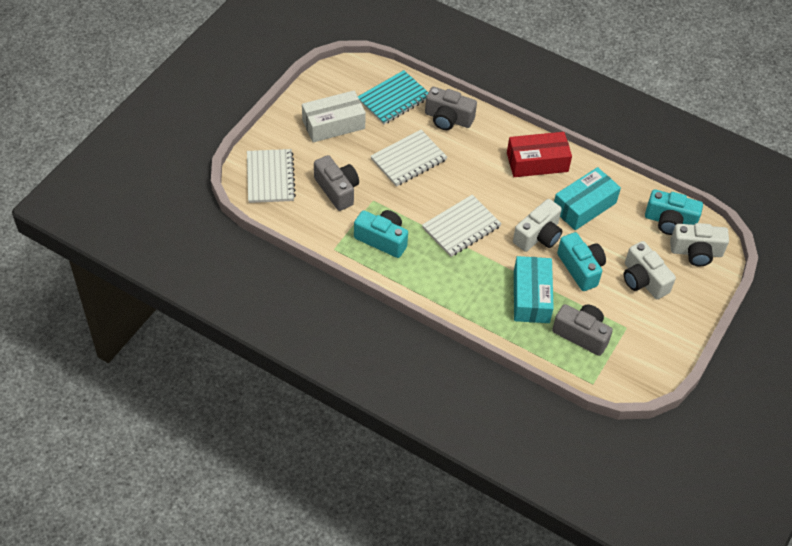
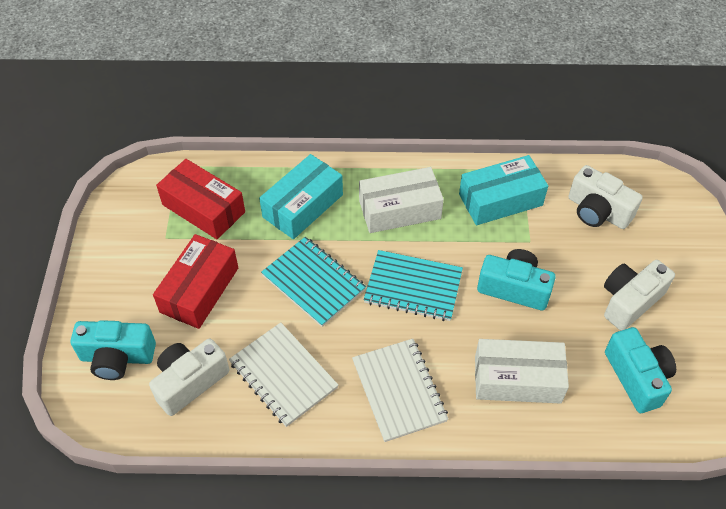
grey camera: [314,155,359,211] [425,87,477,130] [552,304,613,356] = 3 -> none = 0
red box: [507,132,572,177] = 1 -> [153,234,238,329] [156,159,245,239] = 2
turquoise notebook: [358,70,429,124] = 1 -> [261,237,366,327] [364,250,463,321] = 2
white box: [302,91,366,142] = 1 -> [359,167,444,233] [475,339,569,404] = 2
white notebook: [247,149,296,203] [371,130,447,187] [422,195,502,257] = 3 -> [229,322,338,427] [352,339,448,442] = 2

